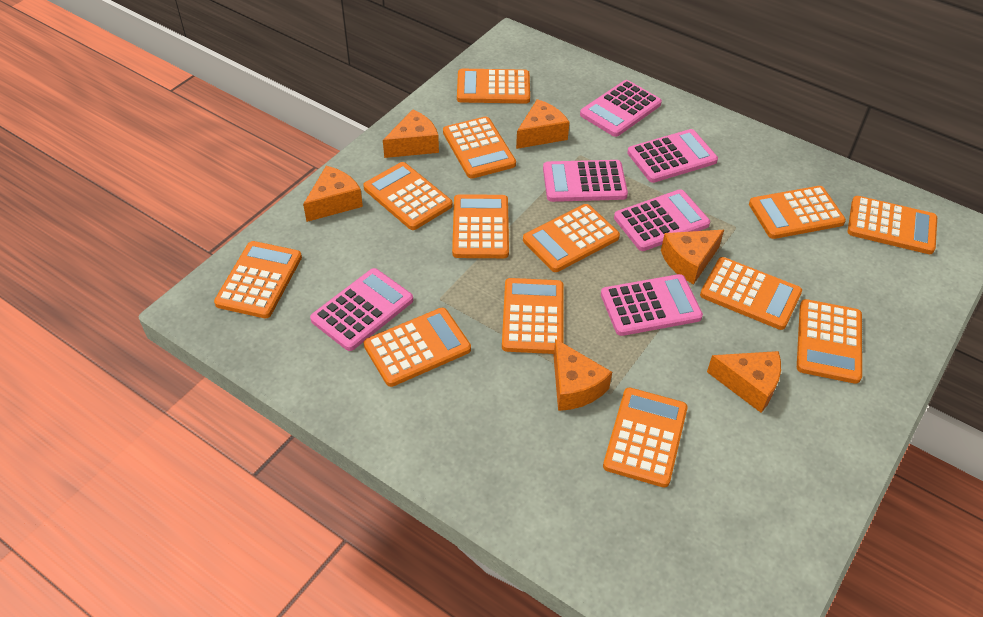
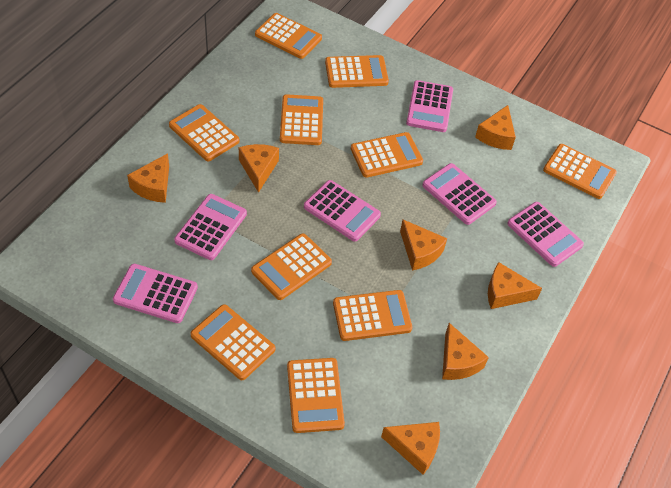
orange calculator: [214,241,302,318] [363,162,453,230] [364,308,471,387] [443,116,516,179] [452,194,509,258] [457,69,530,104] [502,278,564,354] [523,204,620,272] [603,388,688,488] [700,257,802,330] [749,186,846,239] [797,299,862,384] [848,196,937,254] = 13 -> [169,104,239,161] [190,304,275,380] [251,233,332,300] [255,13,322,59] [280,94,323,145] [287,358,345,433] [325,55,389,88] [333,290,412,341] [351,132,423,178] [543,144,617,199] = 10
orange cheese: [303,166,363,222] [383,110,439,158] [516,99,569,149] [553,339,612,411] [661,230,724,284] [707,351,781,413] = 6 -> [127,153,169,203] [239,144,279,193] [381,422,440,475] [400,220,447,270] [442,323,489,380] [475,105,516,150] [488,262,542,309] = 7

